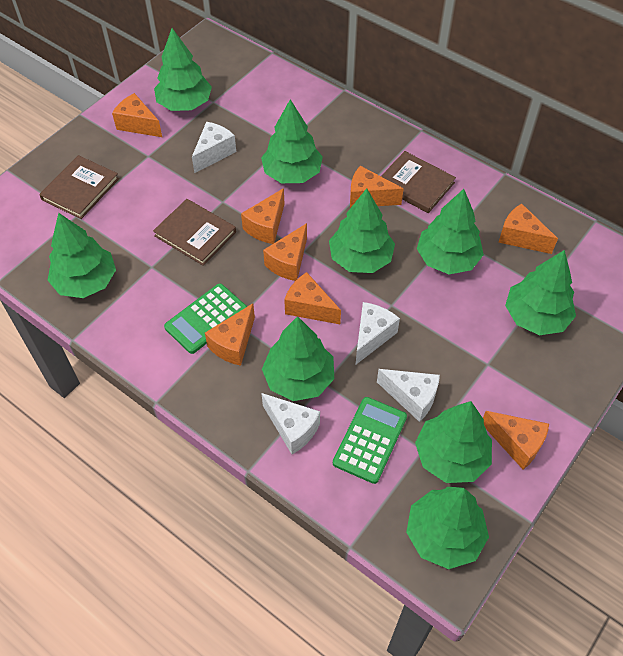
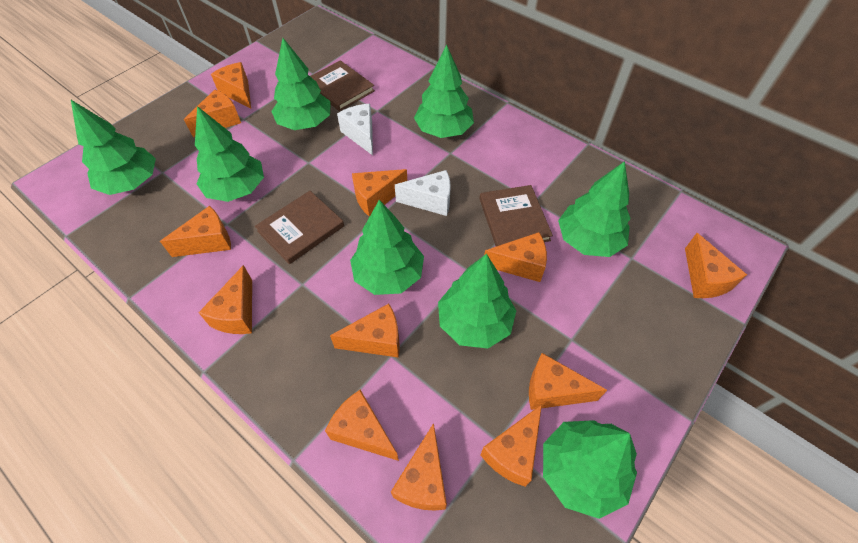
green calculator: [164,283,247,354] [333,397,407,484] = 2 -> none = 0
green tree: [48,213,116,298] [154,28,212,111] [261,99,323,183] [262,316,334,401] [329,188,395,273] [406,487,489,569] [415,401,492,483] [417,189,484,274] [505,250,576,335] = 9 -> [71,100,156,195] [195,106,264,202] [271,38,331,130] [350,200,424,295] [414,45,474,138] [438,254,517,349] [543,420,637,519] [558,161,631,257] = 8
orange cheese: [112,93,162,137] [205,303,255,366] [241,188,284,244] [263,223,307,281] [284,272,341,324] [350,166,404,208] [483,411,549,470] [498,203,558,254] = 8 -> [160,206,231,257] [184,90,241,137] [198,265,252,334] [211,62,251,109] [325,390,399,461] [330,304,400,358] [352,169,407,217] [391,423,447,511] [481,404,542,487] [484,232,547,282] [529,353,607,410] [685,233,747,298] = 12
white cheese: [192,122,236,173] [261,393,320,454] [356,302,400,364] [377,369,440,422] = 4 -> [337,104,373,155] [395,170,451,216] = 2

